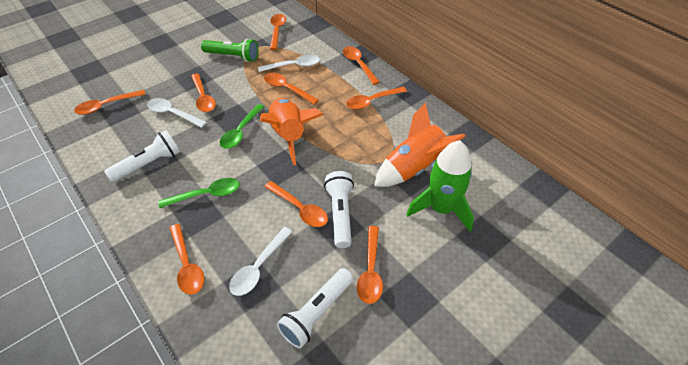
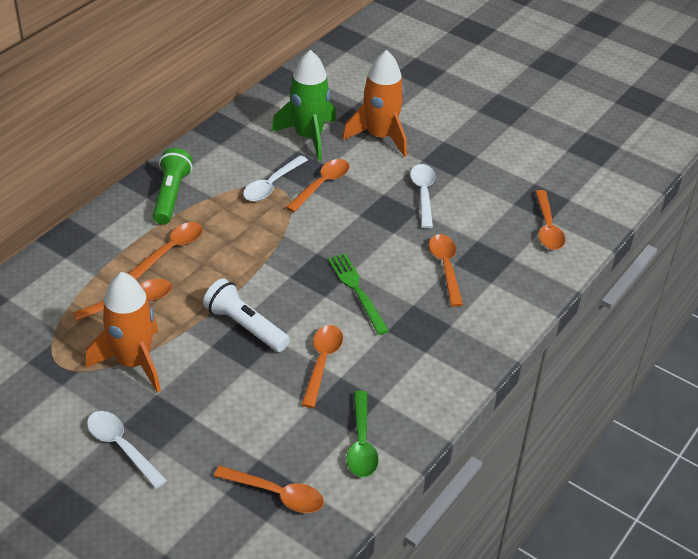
green fork: none = 0 -> [328,253,389,335] = 1
green spoon: [159,178,240,208] [220,104,265,149] = 2 -> [346,391,379,477] = 1
orange spoon: [74,90,146,115] [170,224,204,295] [191,73,216,112] [264,73,319,104] [265,181,328,227] [270,14,286,50] [343,46,380,85] [346,87,407,110] [357,226,383,304] = 9 -> [73,279,172,321] [128,222,203,280] [214,465,324,513] [286,159,349,212] [301,325,343,408] [429,234,463,307] [535,190,565,250] = 7
white flashlight: [104,130,180,182] [276,268,353,349] [324,171,354,248] = 3 -> [203,278,290,352] = 1

